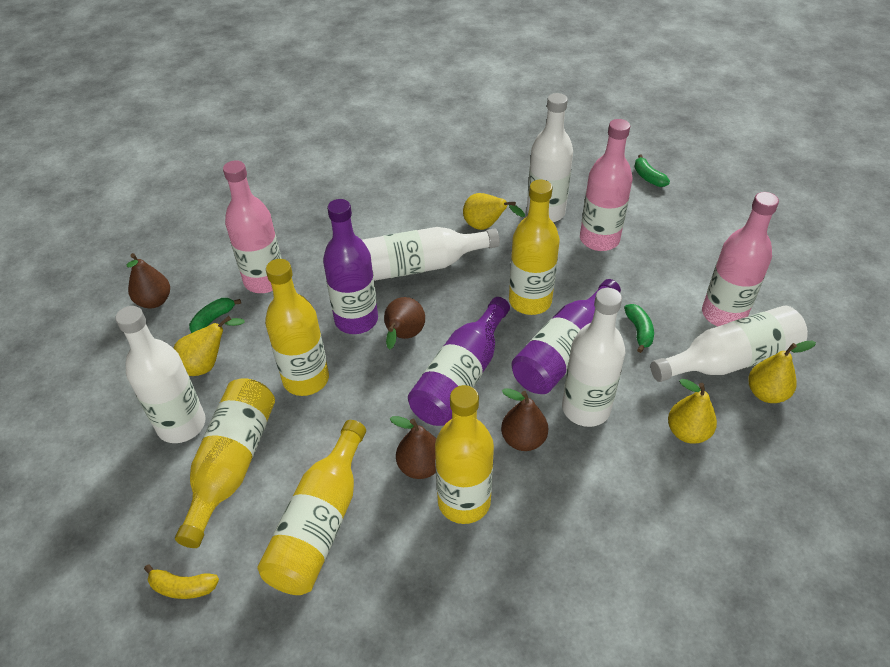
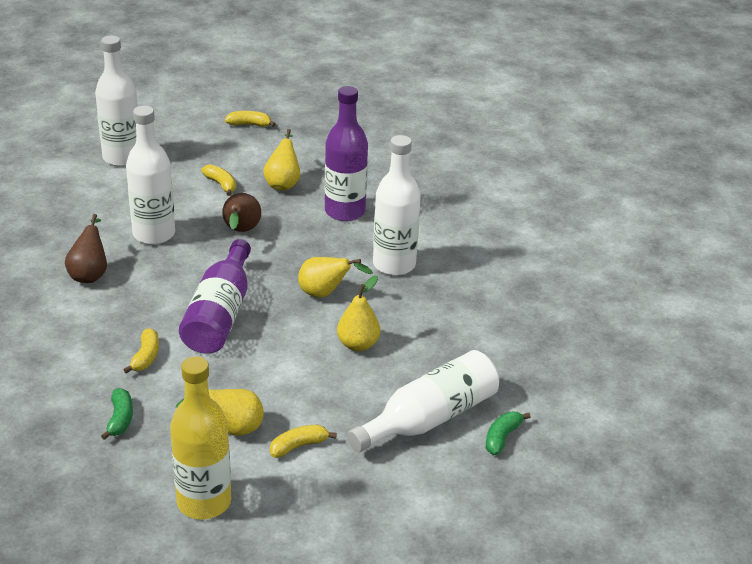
brown pear: [127,253,170,308] [384,297,425,349] [390,416,436,479] [501,388,548,451] = 4 -> [65,214,107,283] [222,193,261,232] = 2
green banana: [189,298,241,333] [624,304,654,353] [634,154,670,187] = 3 -> [101,388,133,440] [486,412,531,455] = 2
pink bottle: [223,160,282,293] [580,119,633,251] [702,192,779,326] = 3 -> none = 0
purple bottle: [323,199,378,334] [408,297,510,426] [511,279,621,394] = 3 -> [179,239,251,354] [325,86,368,221] = 2
white bottle: [116,306,206,443] [362,227,500,281] [527,93,573,222] [562,288,625,427] [650,305,808,382] = 5 -> [95,35,138,167] [126,106,175,245] [347,350,499,452] [373,135,421,276] = 4
yellow banana: [144,564,219,599] = 1 -> [123,328,159,373] [201,164,236,196] [225,111,276,127] [270,425,337,458] = 4
yellow bottle: [175,378,275,548] [258,420,366,595] [265,259,329,396] [435,385,494,524] [509,180,560,315] = 5 -> [170,356,231,520] = 1

